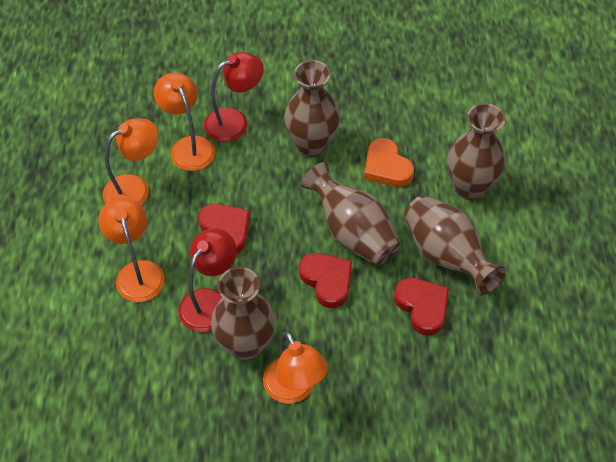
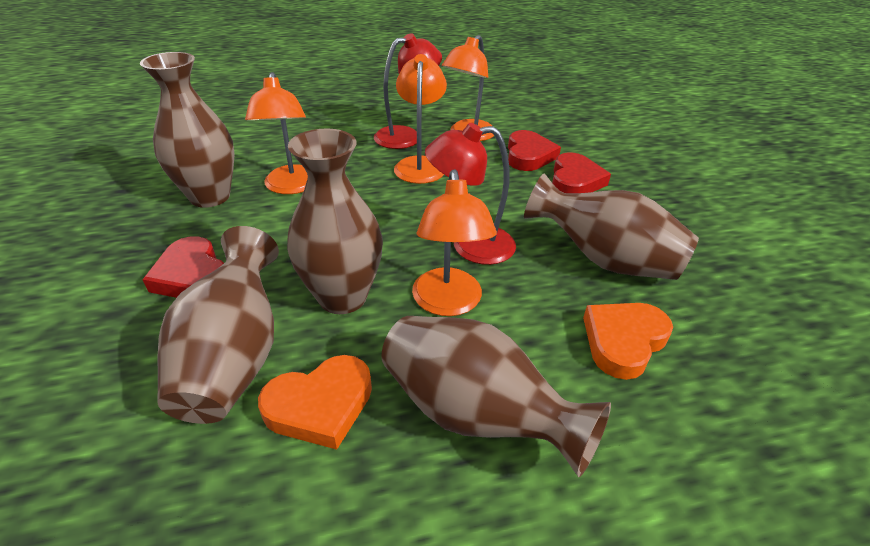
orange heart: [364,138,414,187] = 1 -> [258,355,372,450] [583,303,673,380] = 2

